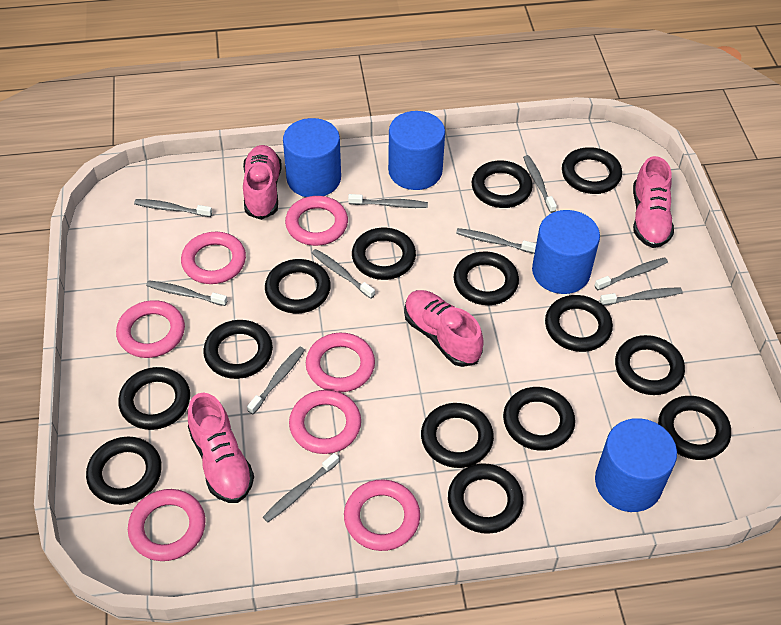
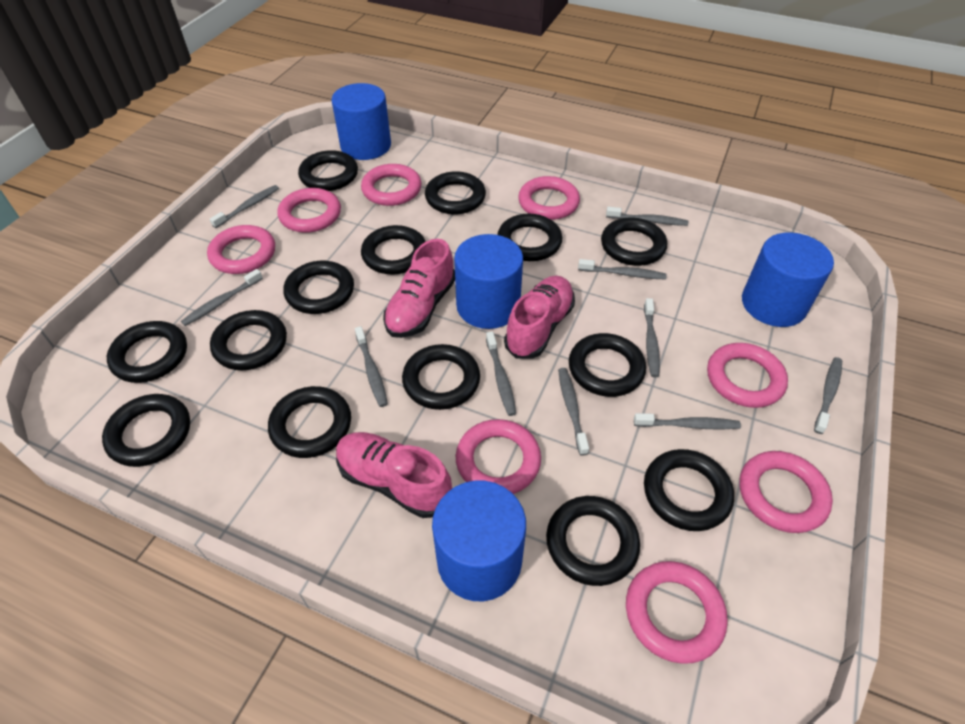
pink ring: [116,300,185,358] [128,489,206,561] [181,232,246,284] [285,196,348,246] [289,390,361,454] [306,333,375,392] [344,479,420,551] = 7 -> [207,225,275,274] [277,188,341,233] [361,164,422,206] [456,419,541,494] [518,176,580,220] [626,561,728,664] [707,343,788,408] [740,451,833,533] = 8
pink shoe: [188,393,254,503] [243,145,282,220] [404,290,484,367] [633,156,674,248] = 4 -> [336,432,452,518] [383,239,455,338] [504,276,575,359] = 3

